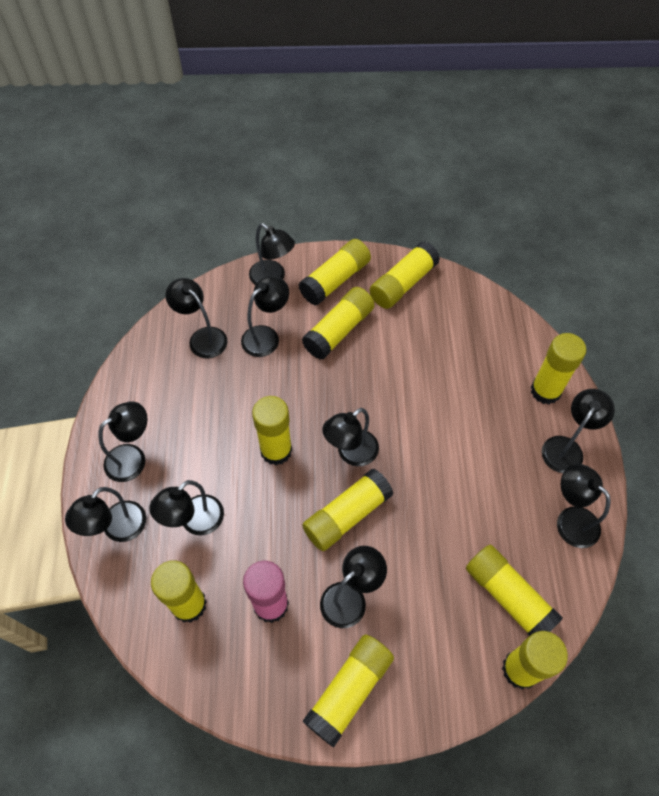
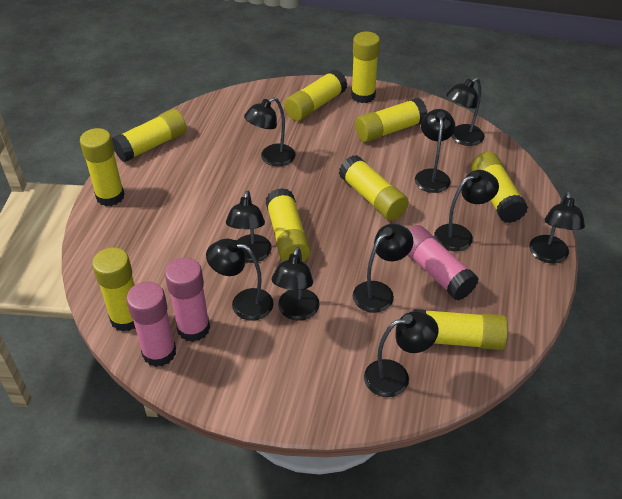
pink glue stick: [243,561,289,623] = 1 -> [126,281,176,367] [165,257,210,342] [408,225,478,301] = 3

